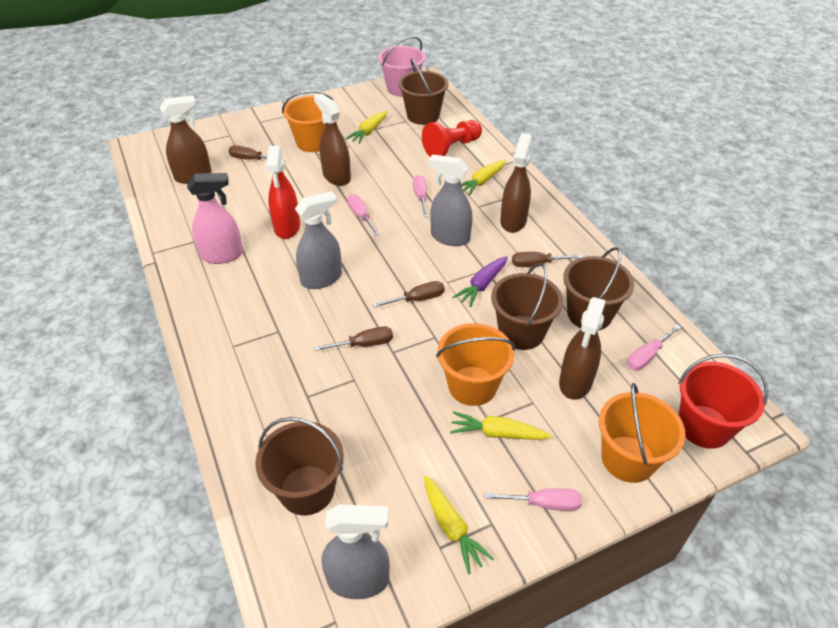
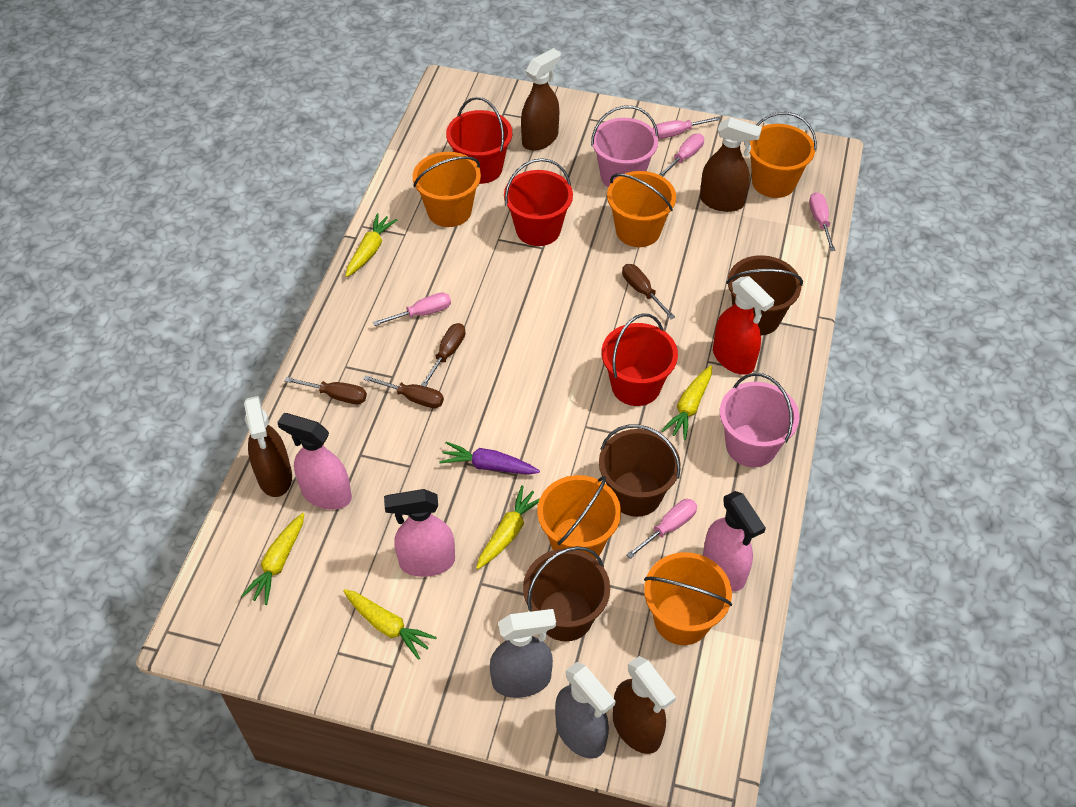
brown bucket: [255,417,344,515] [399,58,448,125] [491,263,563,350] [563,247,634,331] = 4 -> [523,546,610,641] [599,424,681,517] [726,255,803,335] = 3
grey spray bottle: [295,191,342,289] [322,504,390,599] [429,155,473,246] = 3 -> [490,609,556,698] [555,662,616,759] = 2
orange bucket: [282,90,334,152] [436,323,515,406] [599,383,685,483] = 3 -> [413,152,481,227] [537,475,621,559] [607,171,676,247] [644,552,732,645] [750,112,817,198] = 5
pink bucket: [378,36,425,97] = 1 -> [591,106,659,188] [720,373,799,467] = 2
pink screwdriver: [347,194,380,236] [413,175,428,217] [485,488,582,511] [627,325,681,370] = 4 -> [373,292,451,326] [626,499,697,559] [653,116,721,139] [659,134,704,177] [809,192,836,251] = 5
pink spray bottle: [187,173,243,264] = 1 -> [277,413,352,510] [384,489,455,577] [703,491,766,591] = 3
red bucket: [678,354,768,449] = 1 -> [446,97,512,184] [504,158,573,246] [601,313,678,406] = 3
red pawn: [422,120,482,157] = 1 -> none = 0
yellow carrot: [345,111,388,144] [424,475,494,574] [450,411,552,440] [461,160,506,196] = 4 -> [241,513,304,605] [343,589,437,660] [346,213,397,277] [476,485,540,569] [661,365,712,441] = 5

